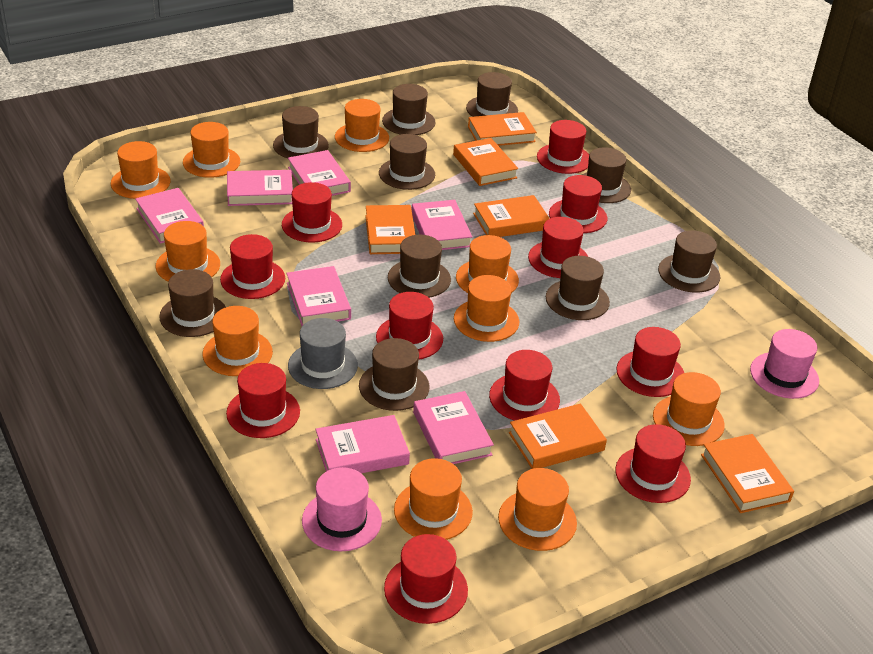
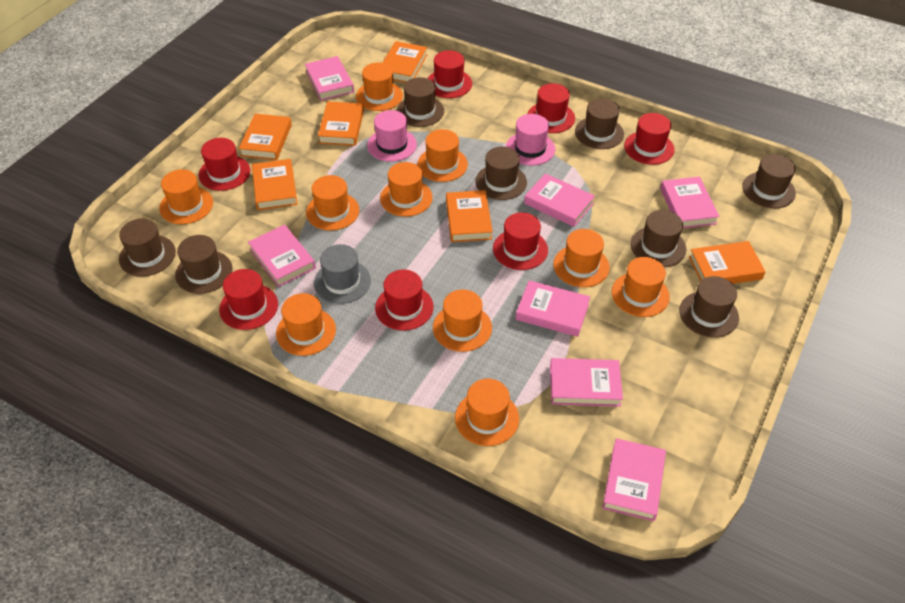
brown hat: [159,269,226,337] [273,106,329,158] [359,338,430,411] [379,134,435,190] [382,84,436,135] [388,235,451,298] [466,72,518,117] [546,256,610,320] [581,147,631,203] [658,230,720,293] = 10 -> [119,219,176,277] [175,235,233,294] [397,77,444,127] [475,146,527,200] [575,98,624,149] [631,210,686,267] [679,276,739,338] [742,154,796,208] = 8
red hat: [220,234,285,299] [226,363,300,438] [282,182,342,242] [376,292,443,360] [384,534,468,624] [489,350,560,421] [528,217,588,278] [537,120,589,174] [549,175,607,233] [615,424,691,503] [616,327,684,397] = 11 -> [199,138,250,191] [219,269,278,330] [375,269,434,331] [427,50,472,98] [493,213,548,270] [527,83,575,133] [624,113,675,165] = 7

